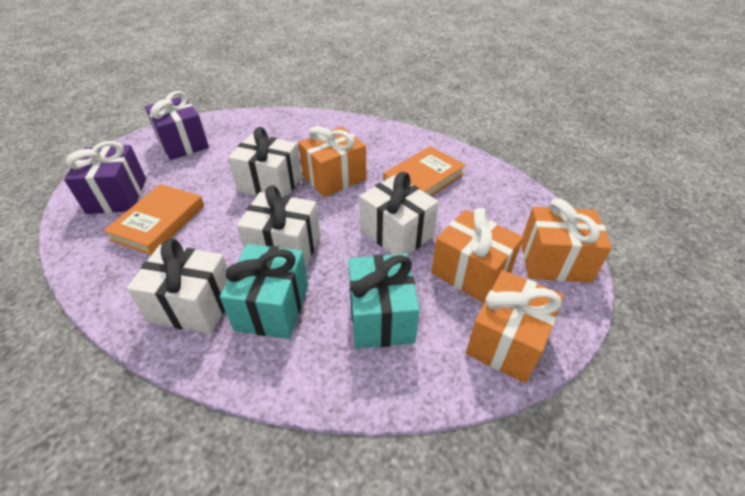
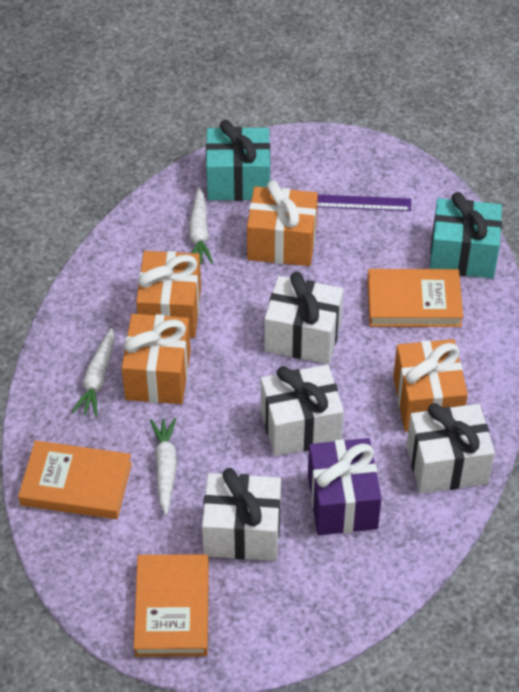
orange book: [103,184,204,255] [383,146,466,196] = 2 -> [18,440,132,519] [134,554,209,657] [367,269,463,327] = 3
purple gift: [64,141,146,214] [145,91,209,160] = 2 -> [308,438,382,535] = 1
purple ruler: none = 0 -> [317,195,411,211] = 1
white carrot: none = 0 -> [72,328,114,417] [150,418,177,515] [189,187,213,264] = 3

